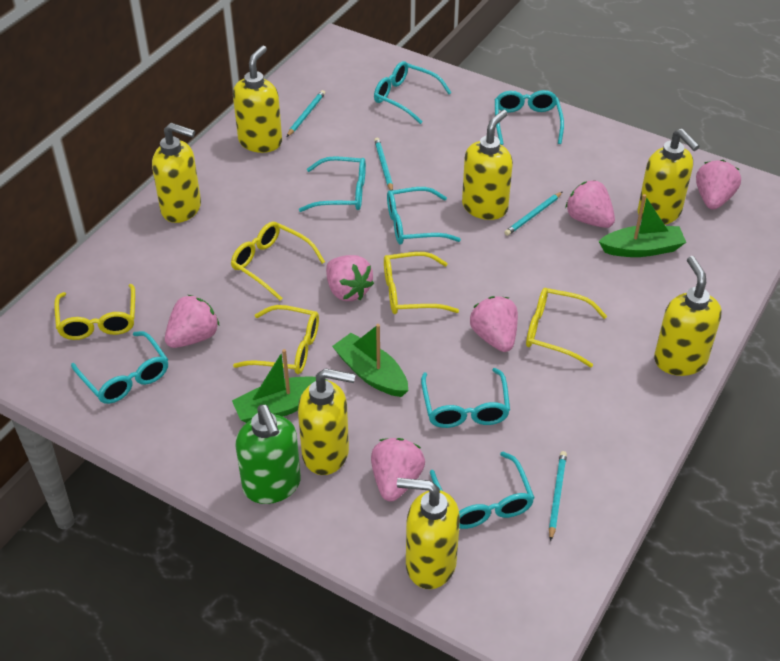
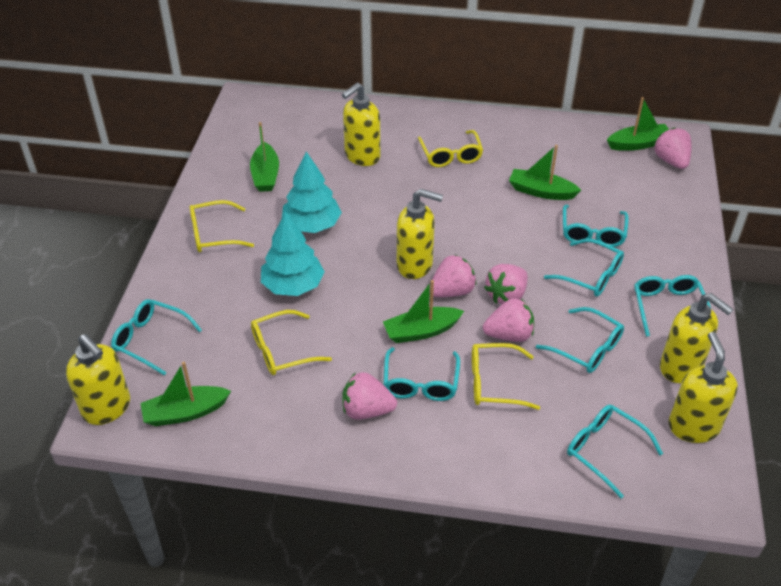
green boat: [232,349,327,423] [332,324,408,397] [598,194,686,257] = 3 -> [140,362,231,426] [250,122,279,192] [383,280,464,343] [509,145,581,200] [607,97,669,151] = 5
green soap dispenser: [235,405,301,504] = 1 -> none = 0
pink strawberry: [165,295,220,348] [326,255,374,301] [371,438,425,501] [470,296,518,352] [565,180,615,228] [696,160,741,210] = 6 -> [342,372,397,419] [430,254,477,297] [483,298,534,342] [484,264,528,304] [654,127,692,169] = 5
turquoise pencil: [287,90,325,137] [374,138,393,191] [504,192,562,236] [549,451,567,541] = 4 -> none = 0
turquoise tree: none = 0 -> [261,211,325,296] [282,152,342,233] = 2
yellow glasses: [54,284,135,340] [231,222,325,301] [233,305,319,374] [384,252,459,314] [526,288,607,368] = 5 -> [189,200,254,252] [251,310,332,375] [418,130,483,167] [472,343,540,410] = 4
yellow soap dispenser: [152,123,201,223] [233,46,282,153] [298,368,356,475] [397,478,460,589] [462,110,513,220] [638,129,700,225] [654,256,722,376] = 7 -> [66,334,130,425] [342,83,381,166] [397,189,443,279] [660,293,734,383] [668,332,738,443] = 5

